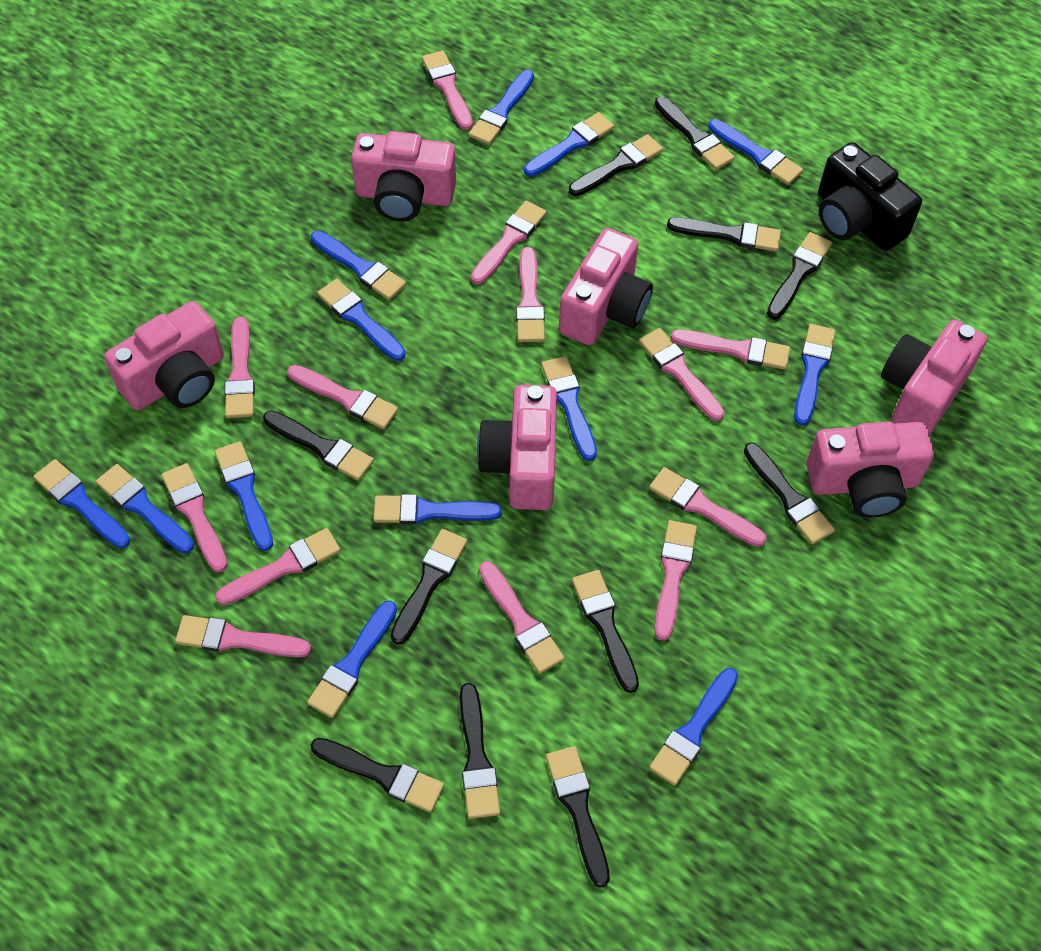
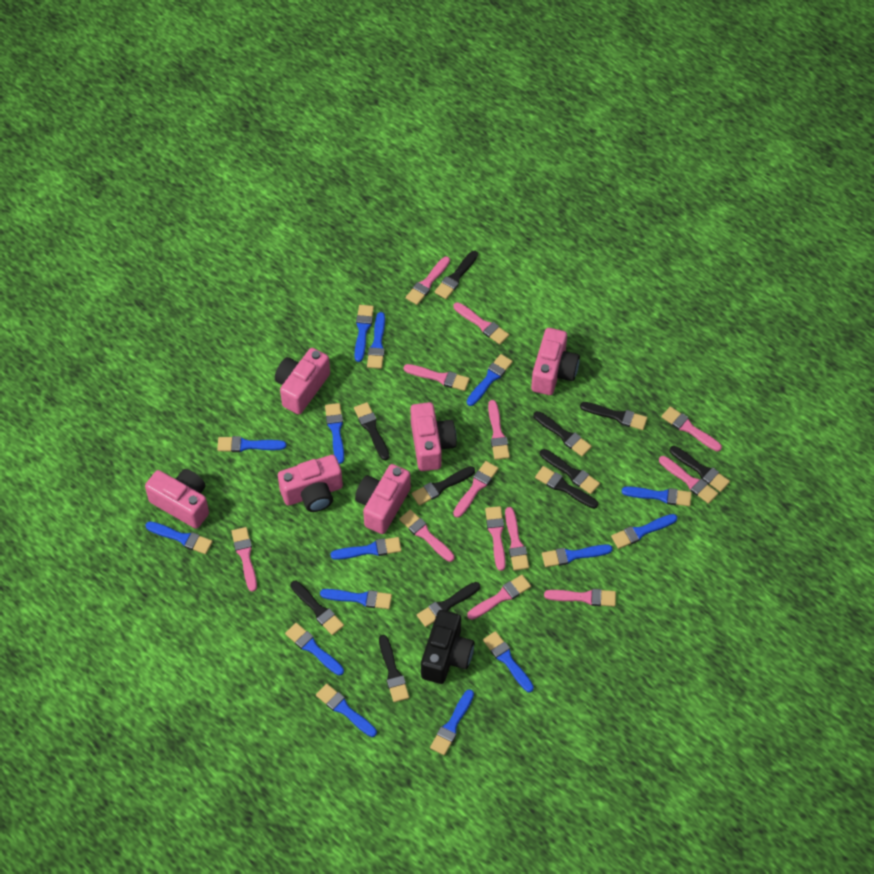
blue brush: [33,459,130,548] [96,464,194,553] [215,441,273,551] [307,600,397,718] [311,231,406,300] [317,279,406,361] [373,494,502,524] [469,70,534,145] [524,112,614,177] [541,356,597,461] [649,668,738,786] [708,119,803,185] [794,324,836,426] = 13 -> [146,521,213,554] [217,436,286,452] [285,623,344,676] [316,684,377,737] [320,589,392,609] [325,403,344,464] [330,537,402,560] [355,305,374,362] [367,312,385,369] [430,689,474,755] [467,354,513,406] [483,631,534,692] [542,544,613,567] [611,514,677,549] [622,486,692,506] = 15

